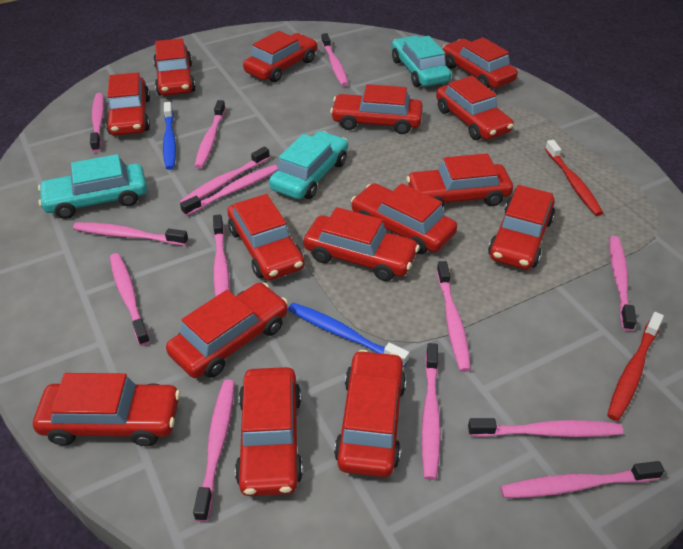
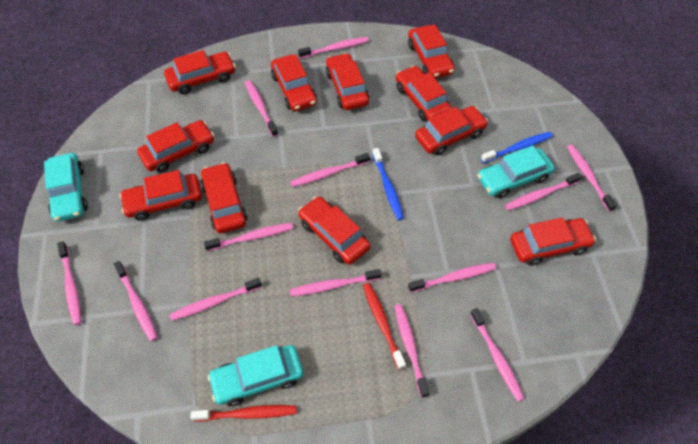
pink toothbrush: [73,222,188,246] [90,93,104,152] [110,253,150,346] [179,147,270,203] [180,165,278,216] [193,380,235,522] [195,100,226,168] [213,215,230,297] [321,33,348,86] [421,343,441,480] [437,261,471,372] [468,418,623,437] [500,461,664,498] [610,236,637,331] = 14 -> [57,241,81,325] [114,261,158,342] [169,278,262,321] [204,223,293,251] [245,80,278,137] [290,153,370,187] [290,269,382,296] [298,37,369,59] [394,304,430,398] [408,263,496,293] [470,308,525,402] [505,173,582,210] [567,144,617,212] = 13
red car: [33,373,180,446] [106,73,150,136] [153,38,196,96] [166,283,288,378] [227,194,304,280] [235,367,303,496] [243,31,317,82] [304,207,419,281] [330,84,423,134] [334,350,406,477] [351,183,457,254] [407,153,513,207] [436,76,514,140] [443,37,518,88] [488,185,555,270] = 15 -> [119,170,202,221] [137,120,214,173] [164,50,236,94] [201,162,247,233] [271,54,317,111] [298,196,370,265] [326,53,369,110] [396,65,452,122] [408,25,455,79] [415,106,488,155] [510,217,596,266] = 11

